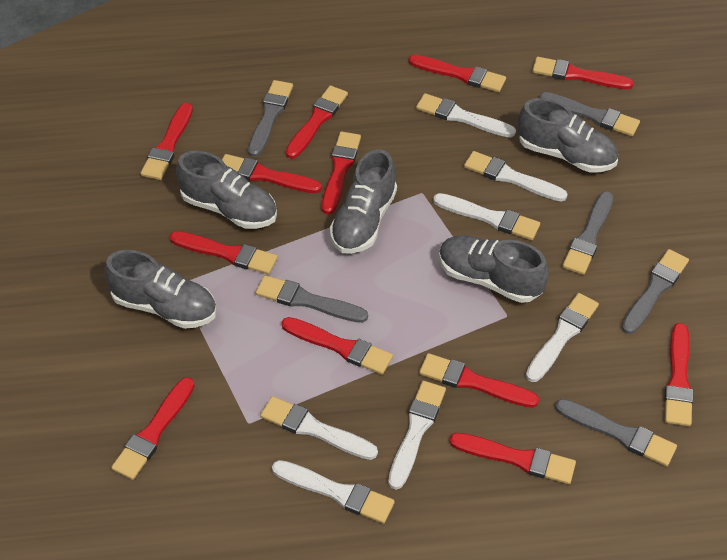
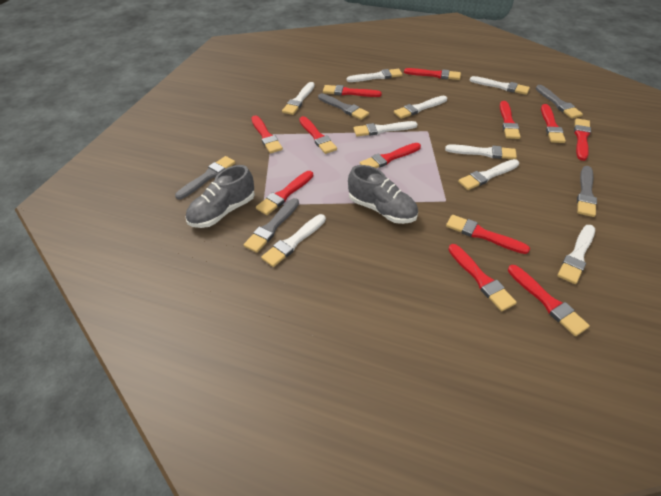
grey brush: [248,80,293,157] [255,275,368,323] [539,92,640,136] [555,399,677,466] [562,191,613,275] [622,249,689,334] = 6 -> [175,156,235,200] [244,198,299,253] [318,93,369,120] [536,85,583,119] [577,166,597,217] = 5
grey shoe: [104,250,217,329] [176,151,277,229] [330,149,397,254] [439,235,549,303] [517,98,618,173] = 5 -> [186,165,255,228] [348,165,418,224] = 2
white brush: [260,396,378,460] [272,460,395,524] [388,381,446,490] [416,93,516,138] [433,193,540,240] [464,151,568,202] [526,293,599,382] = 7 -> [261,214,326,267] [282,82,315,115] [347,69,403,82] [353,121,418,136] [394,96,447,119] [445,144,517,159] [458,159,519,190] [470,76,530,95] [557,225,595,284] = 9

